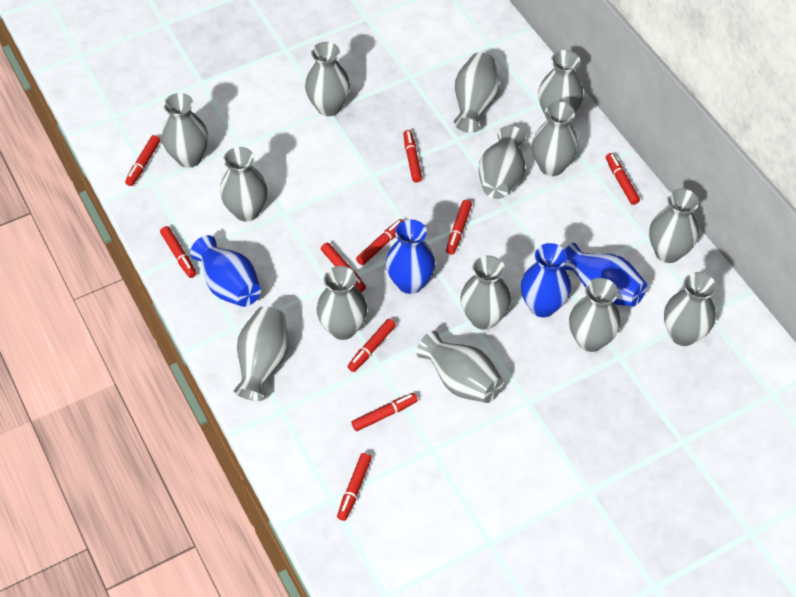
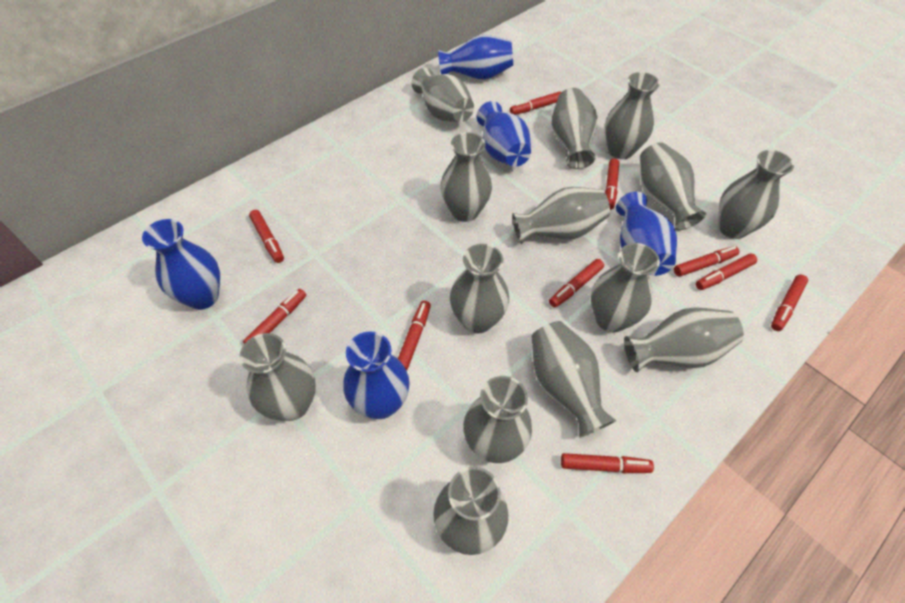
blue vase: [190,235,261,307] [386,219,435,294] [521,243,571,317] [563,243,647,307] = 4 -> [142,219,220,310] [343,332,410,419] [438,35,513,79] [477,101,531,167] [616,192,677,276] = 5

